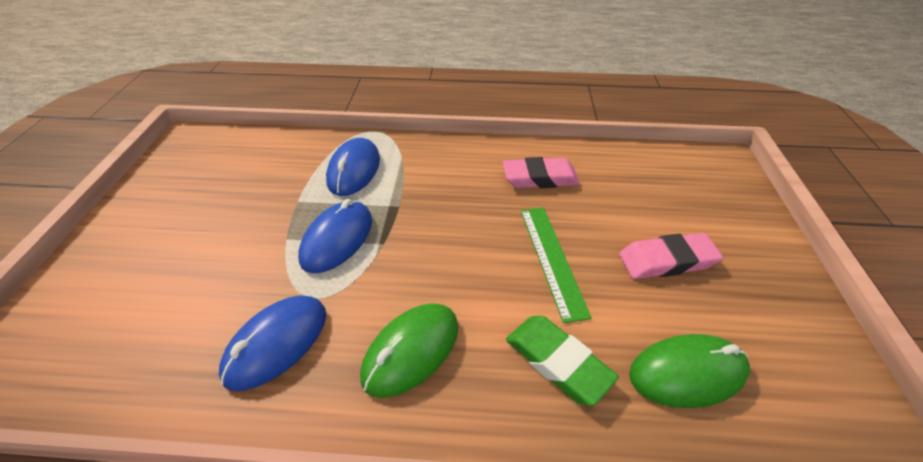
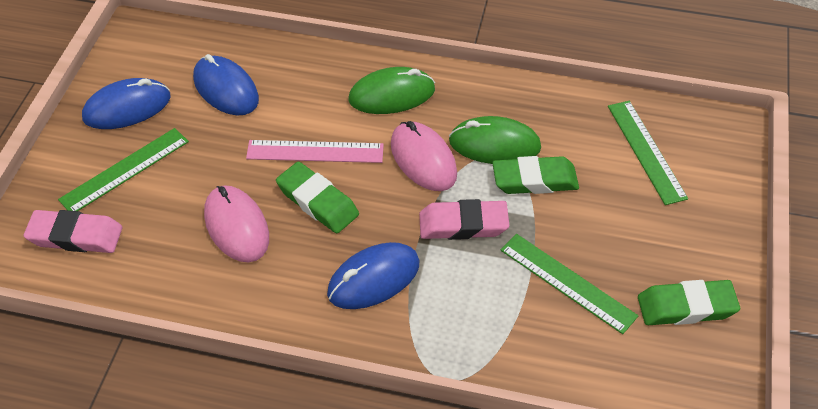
green eraser: [506,316,619,406] = 1 -> [276,162,359,233] [492,156,579,194] [638,280,740,325] = 3
green ruler: [521,208,592,323] = 1 -> [58,128,189,211] [501,234,638,334] [608,101,688,205] = 3
pink mouse: none = 0 -> [204,185,269,262] [391,121,457,191] = 2
pink ruler: none = 0 -> [246,140,384,163] = 1

